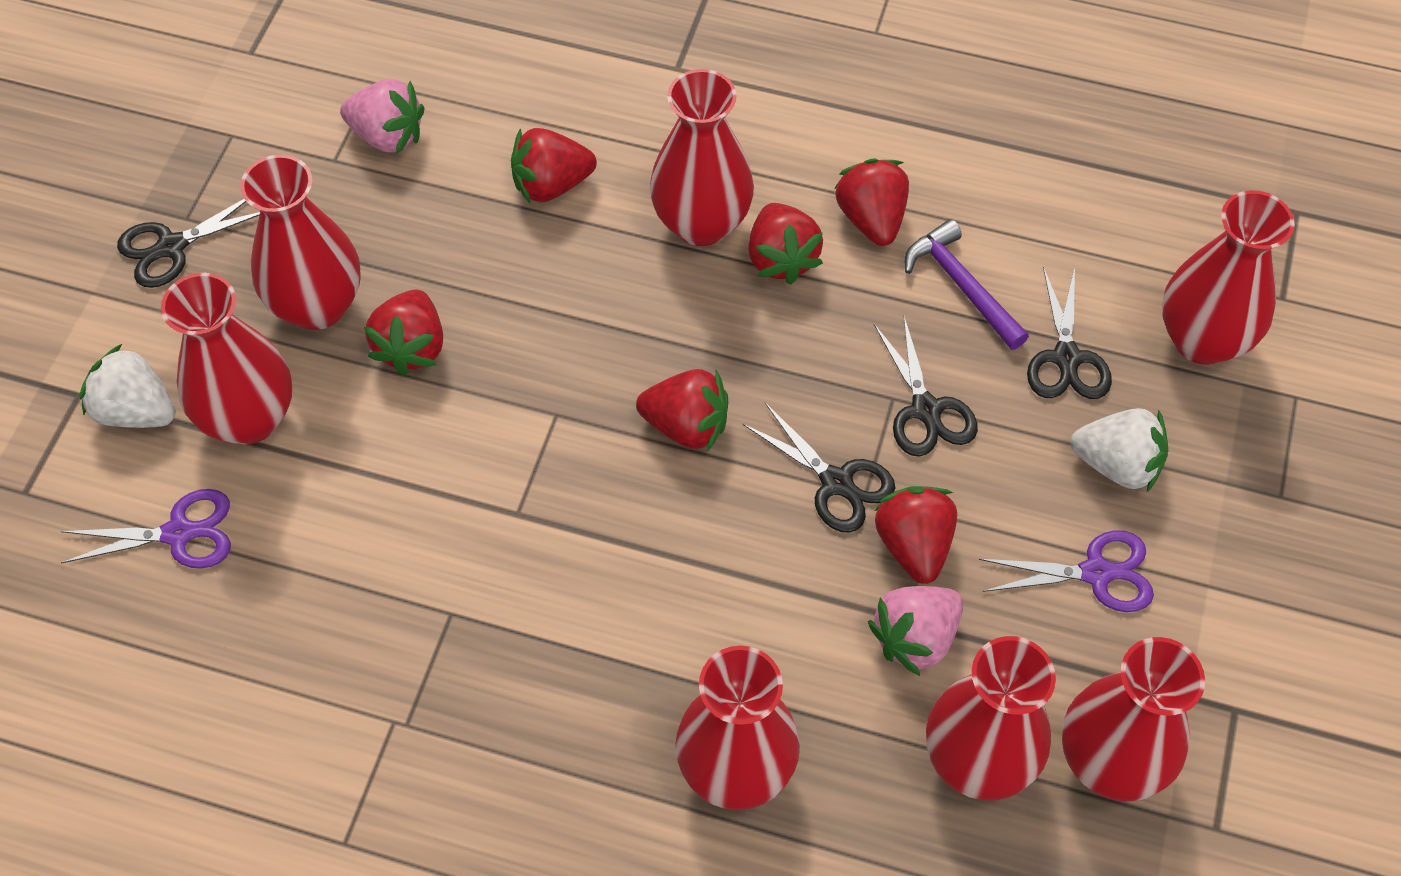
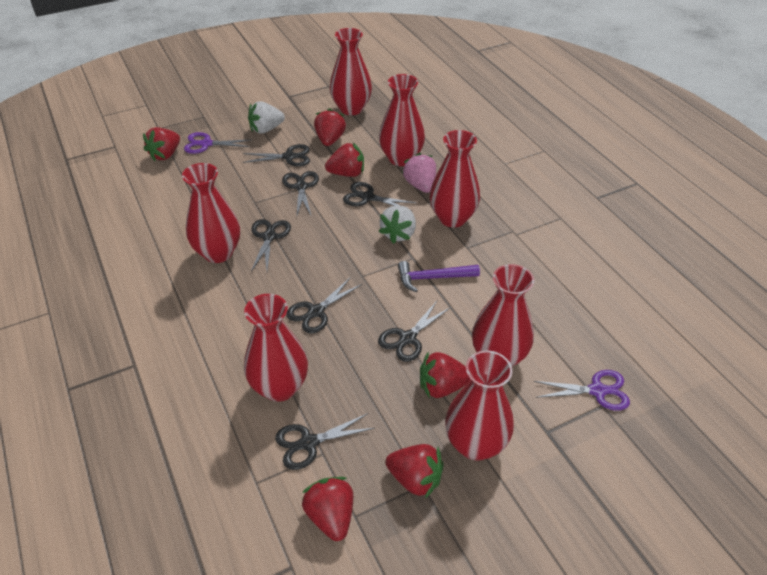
black scissors: [117,199,260,288] [742,403,895,533] [874,317,978,457] [1027,267,1112,399] = 4 -> [242,144,310,167] [251,219,291,271] [275,413,375,470] [282,171,319,215] [286,277,362,334] [343,182,417,211] [378,301,451,362] = 7
pink strawberry: [340,79,425,154] [868,586,963,676] = 2 -> [402,153,436,193] = 1

